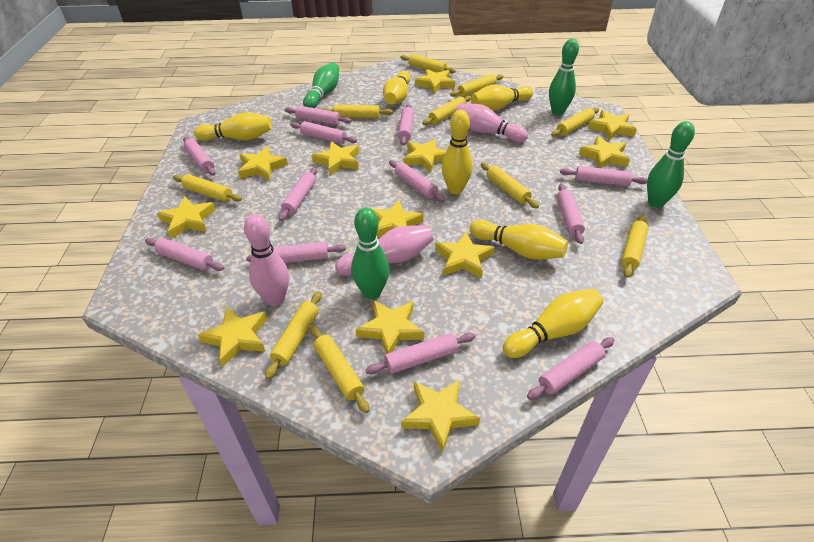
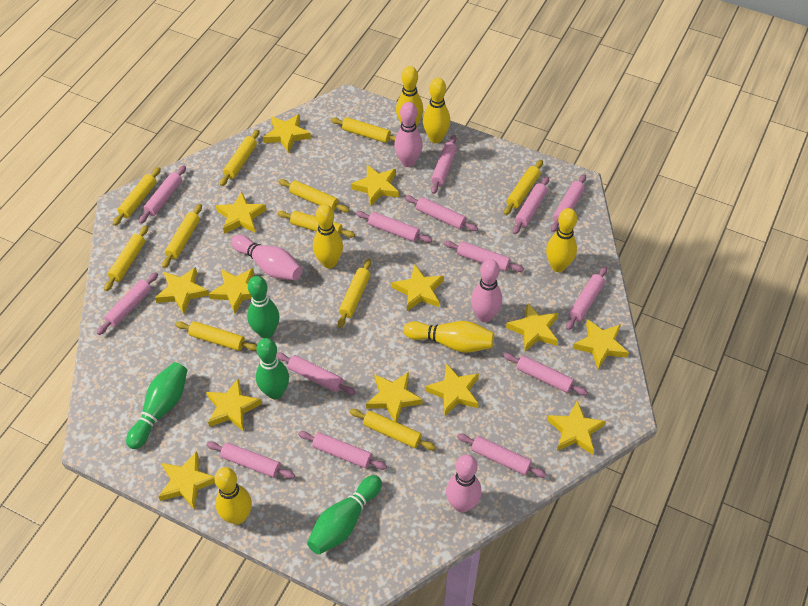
pink bowling pin: [244,214,289,306] [335,225,433,276] [455,104,528,142] = 3 -> [231,235,302,280] [394,102,423,167] [446,455,482,513] [471,259,502,322] = 4
pink rolling pin: [145,238,224,271] [183,137,216,176] [246,242,346,263] [279,167,317,221] [285,106,352,125] [290,121,357,144] [365,333,475,374] [389,160,445,202] [398,104,414,145] [527,337,614,400] [557,183,585,244] [560,166,648,186] = 12 -> [97,272,158,335] [139,165,186,224] [207,442,295,479] [276,353,356,395] [298,431,387,470] [356,211,432,243] [405,195,478,231] [431,135,457,194] [444,241,524,272] [457,434,547,478] [503,353,588,396] [513,177,549,234] [551,174,586,232] [566,267,607,330] = 14
yellow rolling pin: [173,174,242,202] [265,291,322,379] [311,325,369,413] [322,105,393,118] [400,54,456,73] [422,96,471,125] [450,74,504,97] [481,162,539,208] [551,108,599,137] [621,215,648,278] = 10 -> [104,225,148,291] [113,167,161,226] [162,204,202,268] [175,321,257,351] [220,130,259,186] [278,179,350,212] [278,211,355,238] [330,117,396,143] [337,259,372,328] [350,409,436,450] [504,160,543,215] = 11
yellow star: [157,197,216,238] [198,307,267,367] [238,146,288,181] [312,141,359,176] [356,300,424,354] [371,200,423,238] [401,379,480,453] [403,139,446,173] [415,69,455,94] [435,231,495,278] [579,136,630,168] [588,110,637,141] = 12 -> [155,267,209,314] [158,452,215,510] [206,379,262,432] [209,268,254,314] [216,192,266,234] [263,114,311,153] [351,165,399,206] [366,372,423,422] [392,265,444,311] [425,363,479,416] [506,302,558,351] [547,401,606,455] [573,319,629,369] = 13

